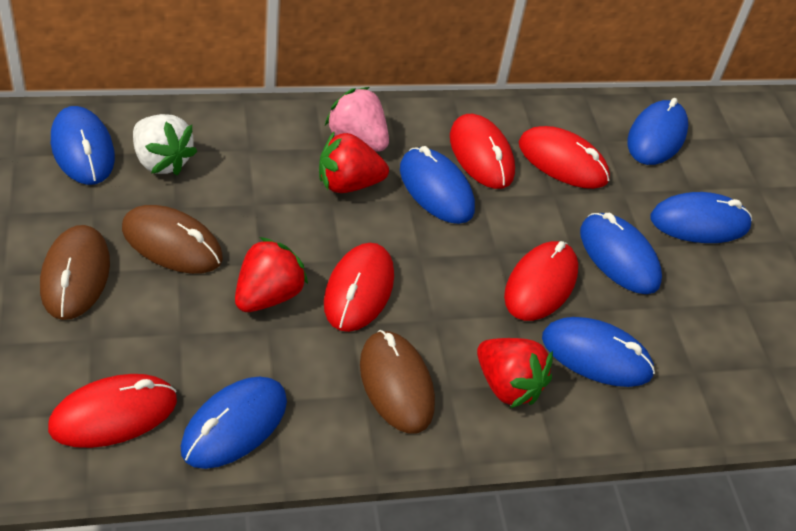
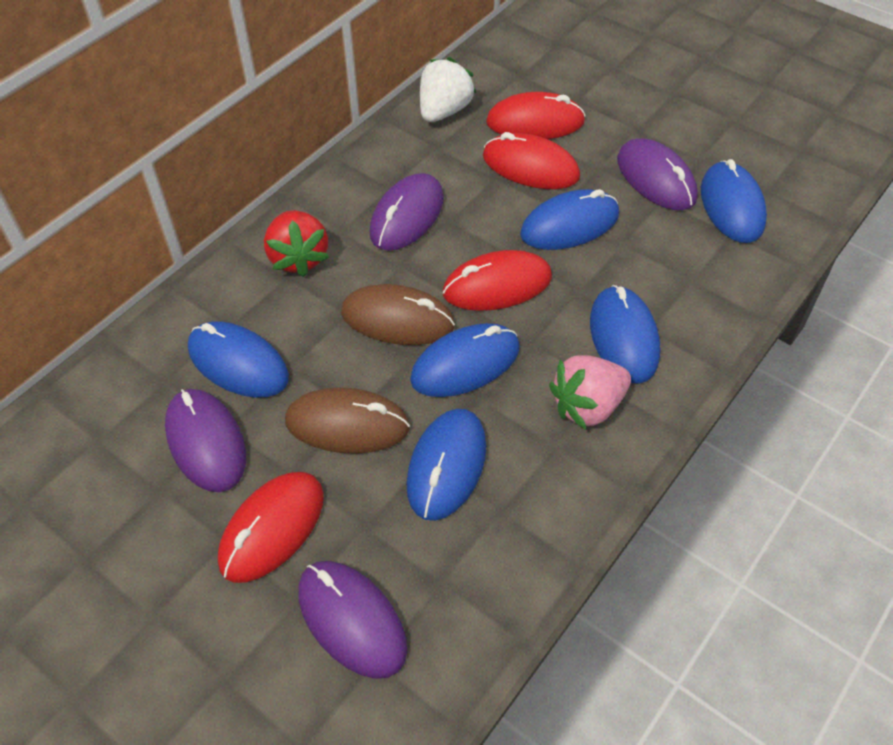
blue mouse: [51,106,115,185] [181,376,287,469] [400,146,475,224] [542,317,655,387] [580,213,662,294] [627,98,688,165] [650,192,752,243] = 7 -> [188,321,289,398] [407,409,486,521] [410,323,520,397] [520,189,619,250] [590,285,660,384] [701,159,767,243] = 6
brown mouse: [40,225,110,320] [122,205,223,274] [360,330,435,434] = 3 -> [285,388,410,454] [341,284,455,345] = 2
purple mouse: none = 0 -> [165,389,246,492] [298,561,407,679] [370,173,444,251] [617,138,698,210] = 4
red mouse: [48,374,177,448] [324,243,394,332] [450,114,515,189] [504,241,578,321] [519,126,610,189] = 5 -> [218,472,324,583] [443,250,552,311] [483,132,580,189] [486,92,586,139] = 4
red strawberry: [235,237,308,312] [319,131,389,193] [477,338,553,408] = 3 -> [264,210,329,277] = 1

